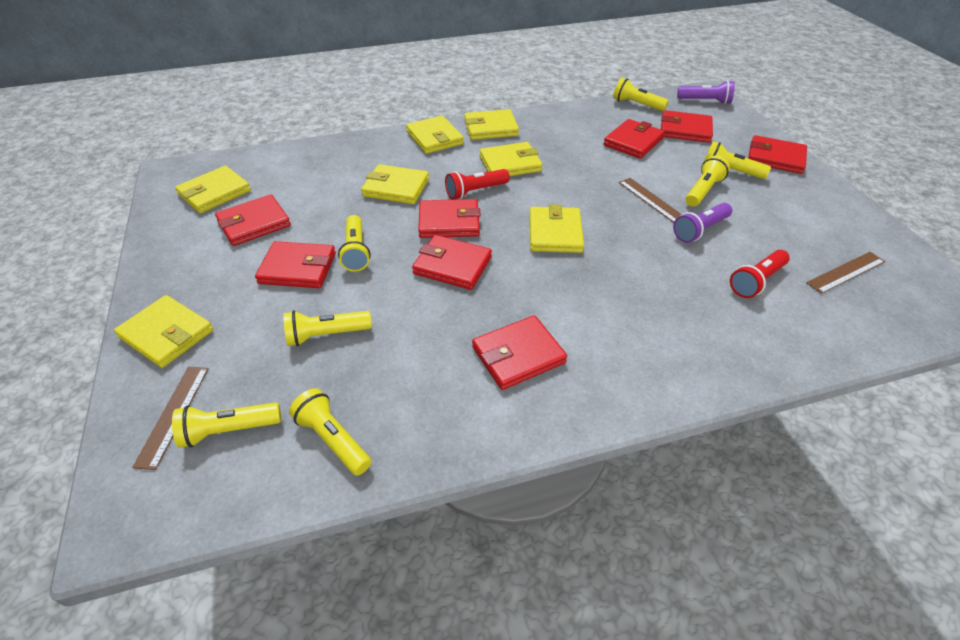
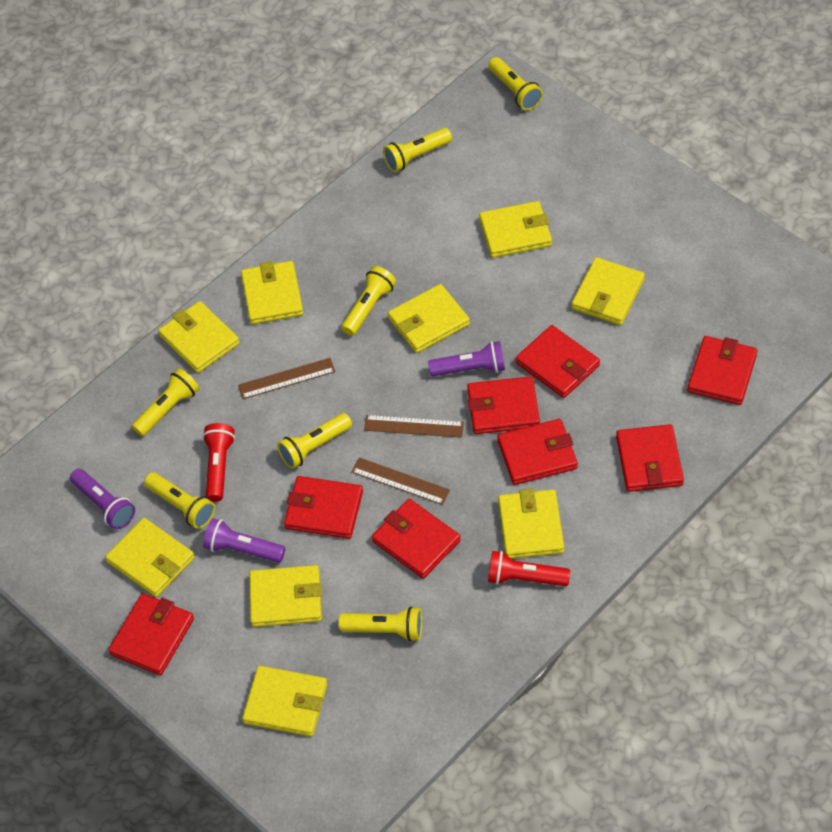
purple flashlight: [673,203,732,243] [677,80,735,104] = 2 -> [70,469,135,529] [203,518,285,563] [428,341,505,376] = 3
yellow wallet: [114,295,213,368] [175,166,251,213] [361,164,429,204] [406,115,464,154] [464,109,519,140] [480,142,542,176] [530,204,584,253] = 7 -> [105,518,195,597] [158,301,240,373] [241,261,303,324] [242,666,327,737] [249,565,322,627] [388,284,470,353] [479,201,552,258] [498,488,564,559] [572,257,645,325] = 9

